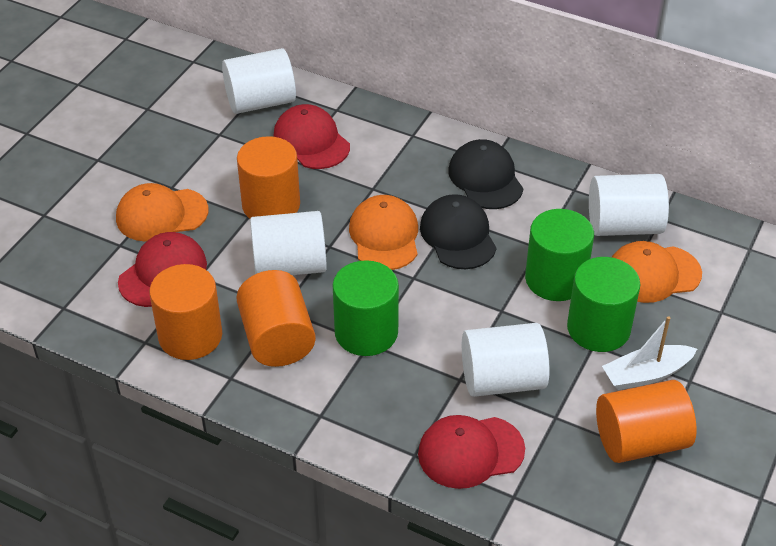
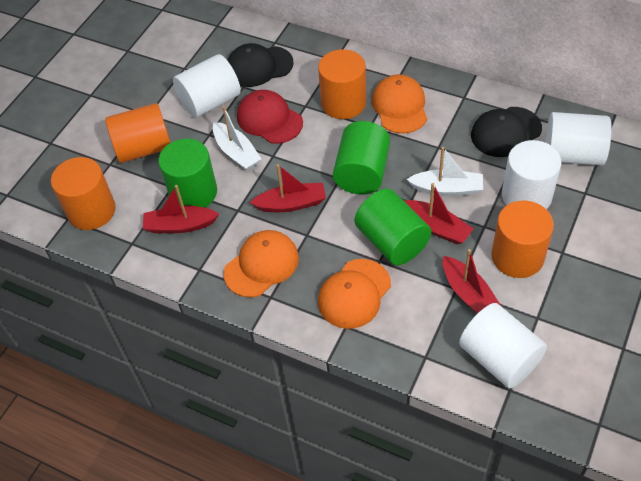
red boat: none = 0 -> [143,185,219,233] [250,164,326,212] [404,183,473,244] [443,249,502,314] = 4
red cap: [118,232,207,307] [273,104,350,169] [418,415,525,489] = 3 -> [237,90,303,144] = 1
white boat: [602,316,697,390] = 1 -> [213,106,261,171] [407,147,483,196] = 2

